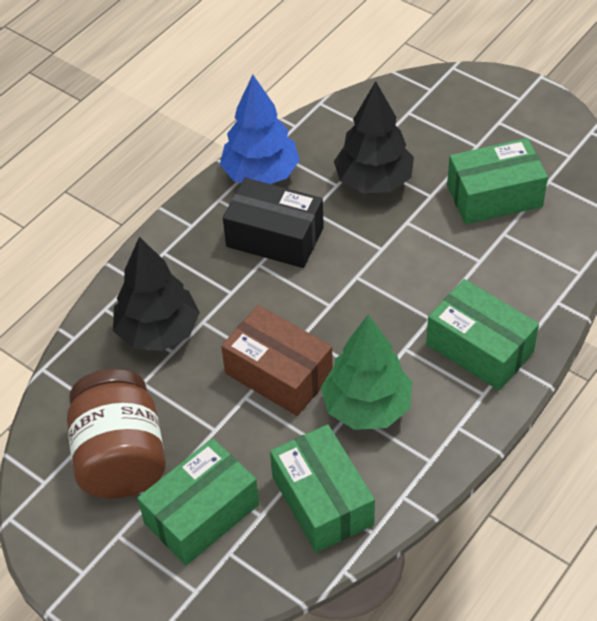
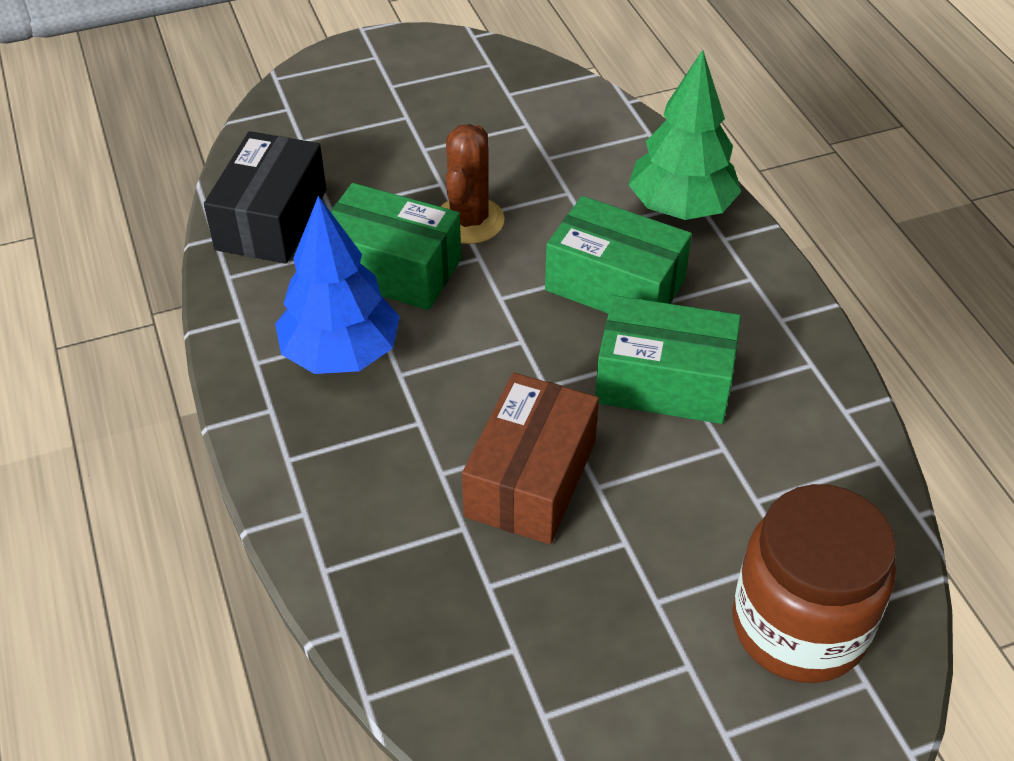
black tree: [113,237,200,351] [334,81,414,193] = 2 -> none = 0
brown cactus: none = 0 -> [440,124,505,244] = 1
green box: [137,438,259,565] [270,424,375,553] [426,279,539,391] [447,138,548,224] = 4 -> [331,183,461,310] [545,196,692,313] [595,295,741,424] = 3

